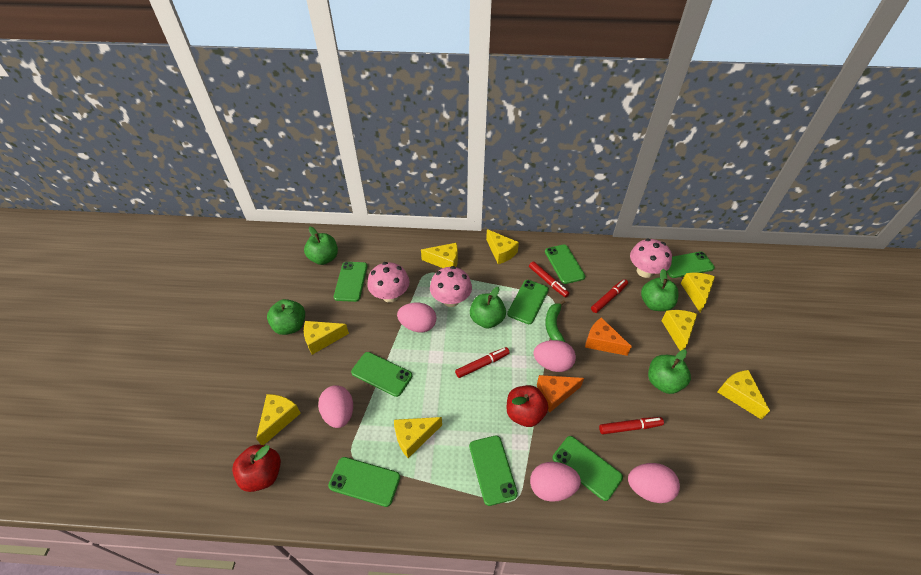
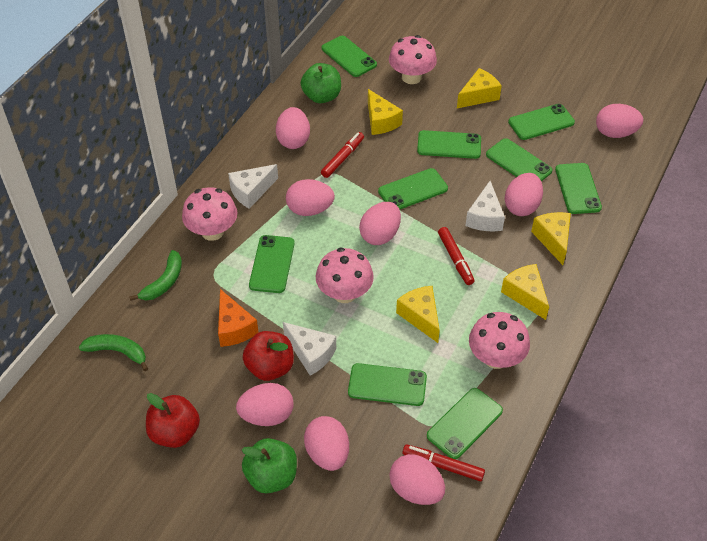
green apple: [267,299,305,335] [304,227,338,265] [470,287,506,329] [641,269,679,311] [648,349,691,394] = 5 -> [242,438,297,493] [301,63,341,103] = 2
green banana: [545,300,566,342] = 1 -> [79,334,148,371] [129,250,182,301] = 2
green phone: [328,457,400,507] [334,262,368,302] [351,352,412,397] [469,436,518,506] [507,280,549,324] [545,245,585,284] [553,436,623,501] [666,252,715,278] = 8 -> [249,235,295,293] [322,36,377,77] [348,363,427,406] [378,168,448,210] [417,130,481,159] [427,388,503,459] [486,138,552,181] [508,104,575,140] [555,163,602,214] = 9
orange cheese: [537,375,584,412] [585,317,632,356] = 2 -> [218,289,259,347] = 1
pink egg: [318,385,353,428] [397,303,436,332] [530,462,581,502] [533,340,576,372] [628,463,680,503] = 5 -> [236,383,294,426] [276,107,310,149] [286,179,335,216] [304,416,349,471] [359,202,401,245] [389,454,445,505] [505,173,543,216] [596,104,643,138] = 8
pink mushroom: [367,262,410,302] [430,266,472,307] [630,238,672,278] = 3 -> [182,187,237,241] [316,248,374,303] [389,35,437,84] [469,312,530,369] = 4
red marker: [455,347,510,378] [529,261,570,298] [591,279,628,313] [599,417,664,434] = 4 -> [321,132,364,178] [402,444,485,481] [438,227,474,285] = 3
white cheese: none = 0 -> [228,164,278,209] [283,322,336,376] [465,181,505,231] = 3
yellow cheese: [256,394,301,445] [304,321,349,355] [394,417,442,458] [421,243,458,268] [486,229,519,264] [661,310,697,351] [681,273,715,312] [717,370,770,419] = 8 -> [368,89,403,135] [396,286,440,343] [457,68,502,108] [501,264,549,320] [531,212,571,265] = 5

